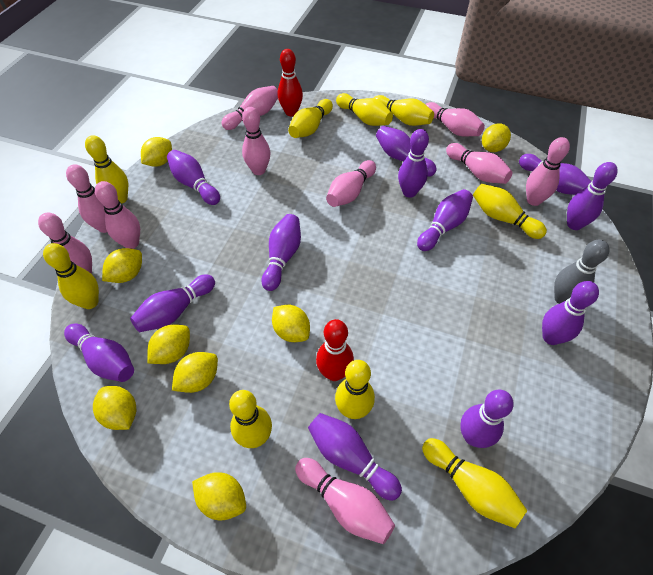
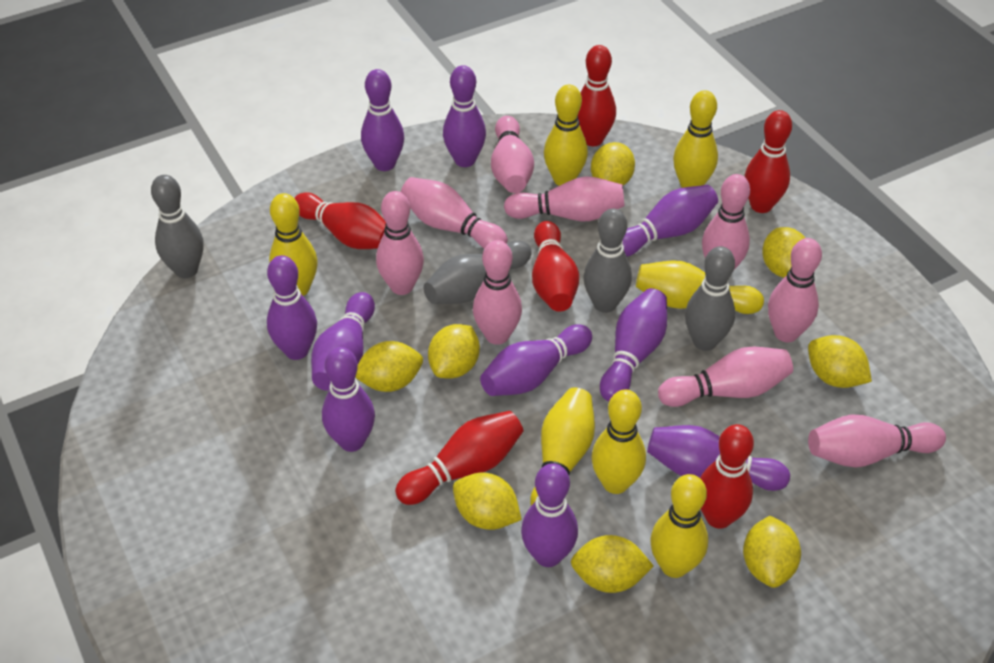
grey bowling pin: [554,240,610,304] = 1 -> [151,175,204,278] [424,241,531,304] [584,209,632,313] [685,246,735,351] = 4
pink bowling pin: [38,212,92,274] [66,164,107,233] [95,181,140,249] [221,86,278,130] [242,107,271,175] [295,458,395,544] [326,160,376,207] [425,102,485,136] [446,143,513,184] [526,137,570,206] = 10 -> [376,191,424,295] [401,177,508,249] [473,240,522,345] [491,116,534,193] [504,176,624,221] [658,347,793,407] [702,174,750,270] [768,238,822,342] [808,415,946,467] = 9
purple bowling pin: [64,324,134,382] [130,274,215,332] [167,150,220,205] [262,214,301,291] [308,413,402,501] [376,126,437,177] [398,129,429,198] [417,189,473,251] [460,389,514,448] [519,154,592,195] [542,281,599,345] [567,162,618,230] = 12 -> [267,255,317,360] [311,292,375,391] [322,347,375,452] [361,69,404,171] [443,65,486,167] [480,324,592,396] [521,463,578,567] [600,288,667,401] [622,185,718,257] [647,425,790,491] = 10
red bowling pin: [278,49,303,116] [316,319,354,381] = 2 -> [294,192,386,249] [395,411,523,505] [532,221,579,312] [578,45,616,146] [700,424,754,529] [744,110,792,213] = 6
yellow bowling pin: [43,243,99,309] [85,135,128,203] [229,390,272,448] [288,99,333,138] [335,360,375,419] [336,93,393,126] [374,95,434,126] [422,438,527,528] [473,184,547,239] = 9 -> [269,193,318,296] [530,388,595,506] [544,85,588,186] [591,390,646,494] [636,260,764,314] [650,474,708,578] [673,90,718,188] = 7

